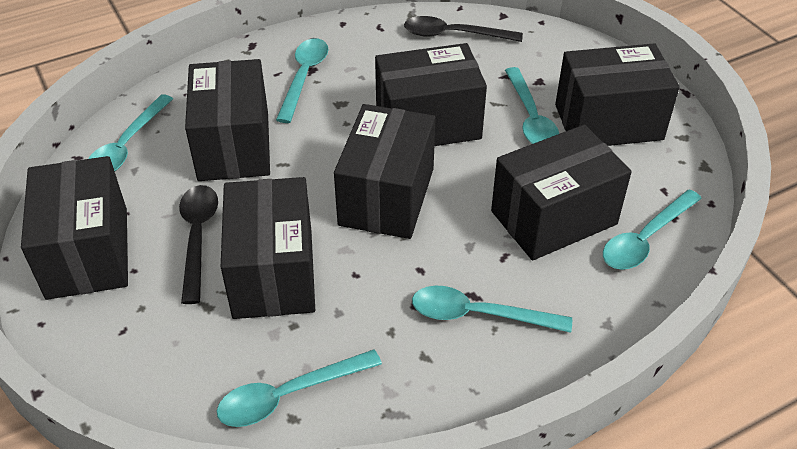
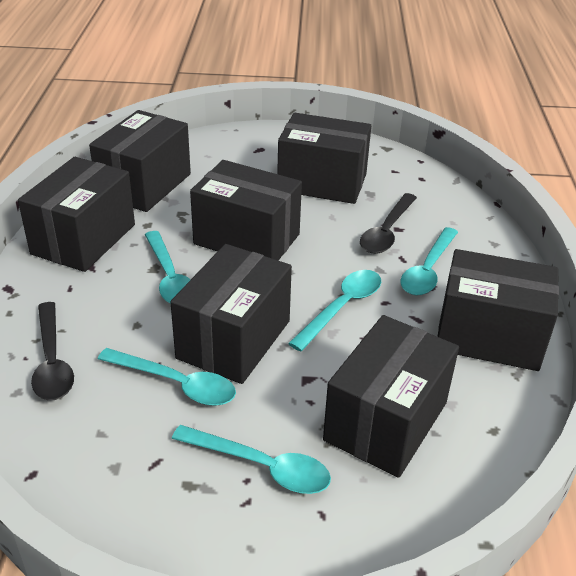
turquoise spoon: [88,94,173,171] [217,349,382,427] [276,38,328,123] [412,286,572,333] [505,67,559,144] [603,189,702,270] = 6 -> [98,348,236,406] [145,231,191,303] [172,425,331,494] [288,270,381,351] [401,227,458,296] = 5

